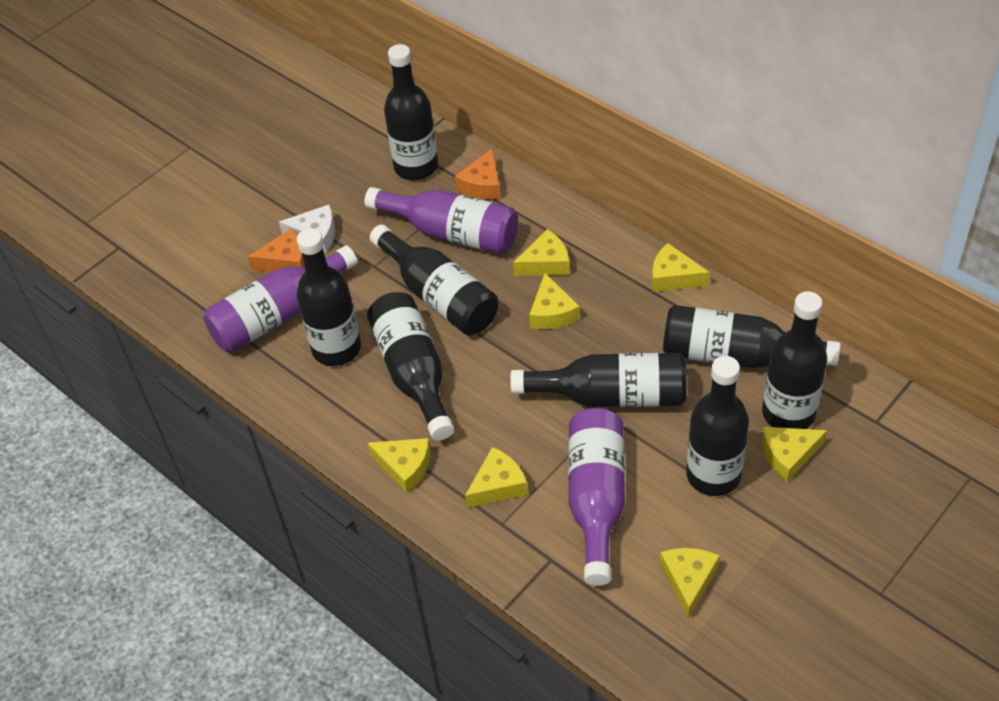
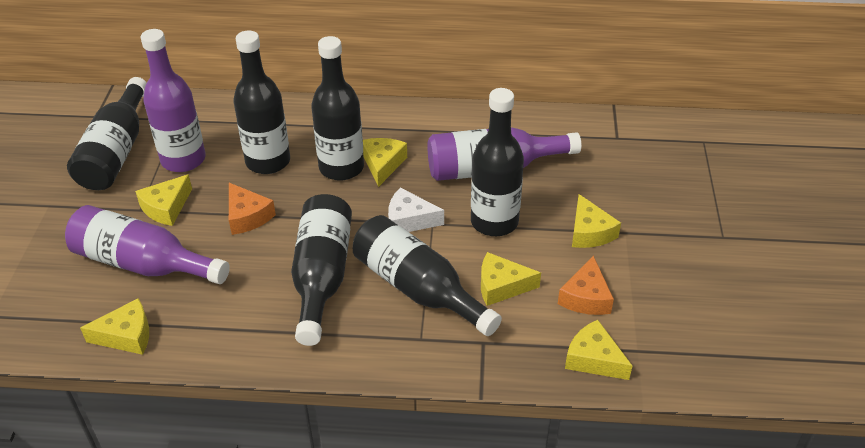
black bottle: [297,228,361,366] [367,292,454,441] [370,224,498,335] [384,44,438,180] [510,353,687,407] [663,305,840,368] [686,356,749,496] [762,291,827,429] = 8 -> [67,77,147,190] [233,31,290,174] [291,194,352,346] [311,36,364,181] [353,215,502,336] [471,88,524,236] = 6
yellow cheese: [367,438,431,494] [465,447,528,508] [513,229,569,276] [529,273,580,329] [652,243,710,292] [660,548,720,618] [762,427,827,482] = 7 -> [80,298,149,355] [135,174,192,226] [363,138,407,187] [481,252,541,306] [565,320,632,380] [572,194,621,248] = 6

